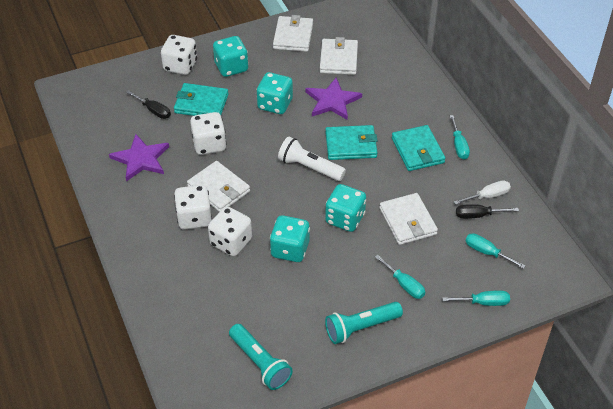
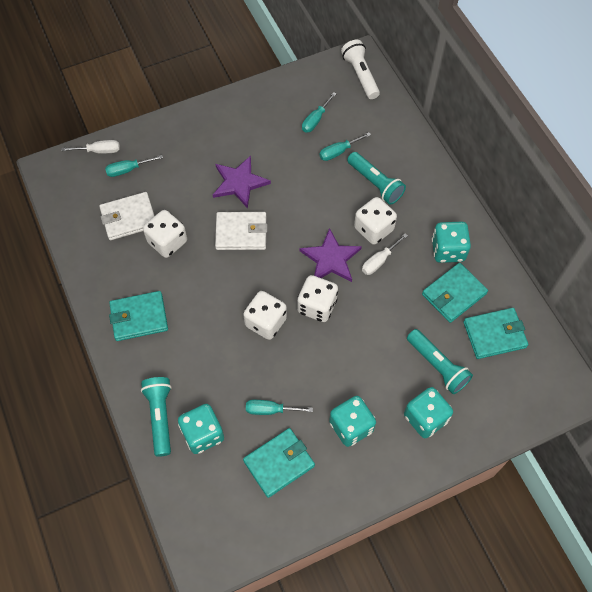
black screwdriver: [126,90,171,119] [456,204,519,219] = 2 -> none = 0
turquoise flashlight: [229,324,293,390] [325,302,403,344] = 2 -> [141,377,172,457] [347,152,406,205] [407,329,473,394] = 3
turquoise wallet: [174,83,229,116] [325,125,378,160] [392,125,446,171] = 3 -> [109,291,168,341] [243,428,315,498] [422,263,488,323] [463,308,528,359] = 4
white screwdriver: [454,180,511,205] = 1 -> [61,140,120,154] [362,233,408,275] = 2
white wallet: [187,161,250,212] [273,15,313,52] [320,37,358,75] [380,193,438,245] = 4 -> [99,192,155,240] [215,212,267,250] = 2

